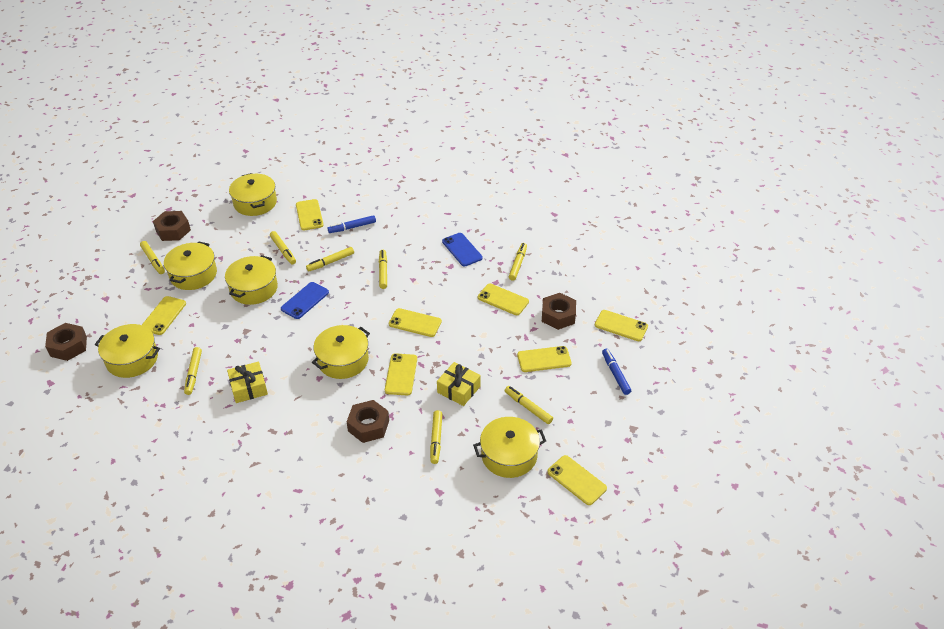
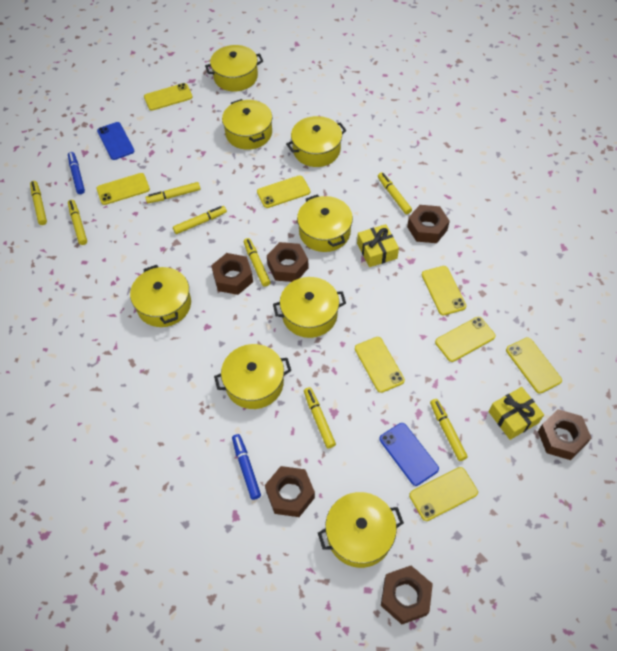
brown nut: [45,323,87,361] [153,211,191,241] [347,400,389,443] [542,293,576,330] = 4 -> [211,253,253,295] [265,466,315,517] [267,242,309,282] [381,566,433,624] [407,205,450,243] [538,409,591,460] = 6
yellow pot: [95,324,160,378] [164,242,217,290] [225,255,278,305] [229,173,277,216] [312,325,370,379] [473,417,546,478] = 6 -> [130,265,191,327] [205,45,263,91] [214,344,291,409] [222,99,272,150] [273,277,346,338] [286,116,347,167] [297,194,353,252] [318,492,404,568] = 8

